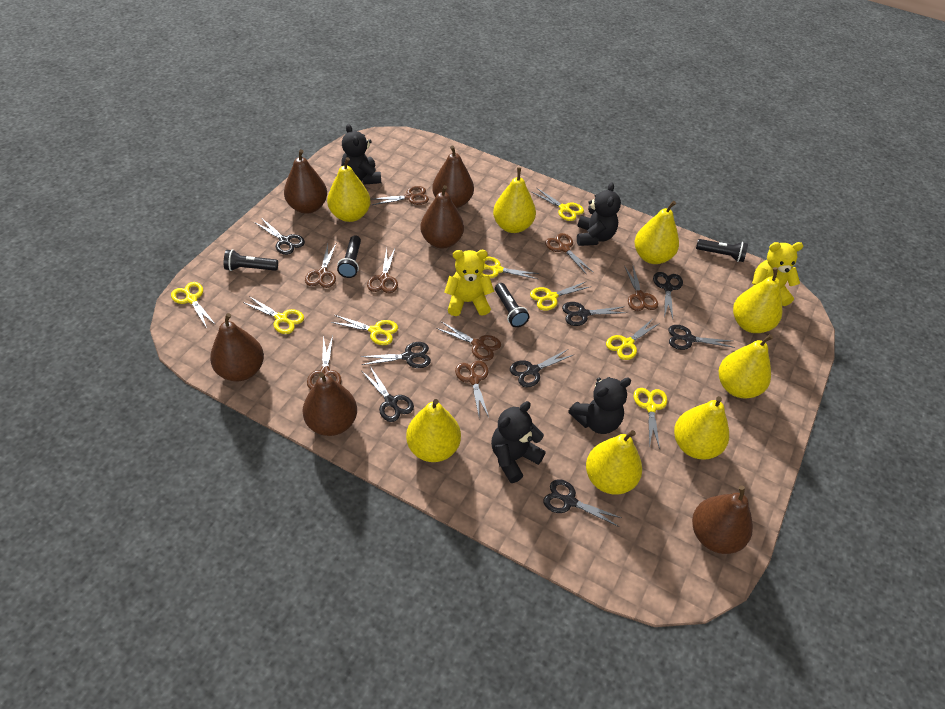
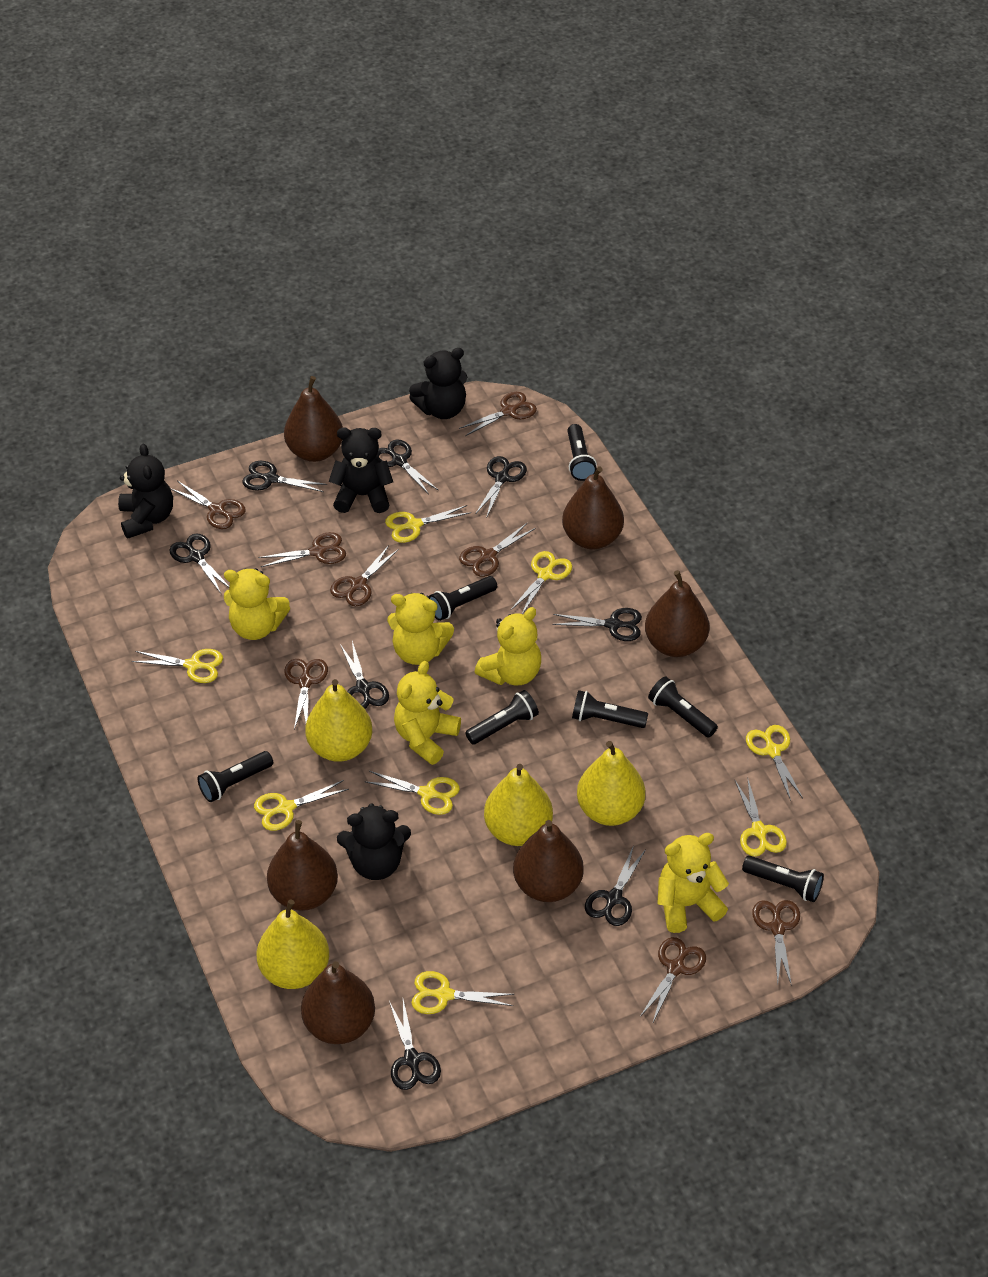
black flashlight: [224,249,278,271] [337,236,361,278] [495,283,529,327] [696,239,748,262] = 4 -> [197,751,273,802] [429,576,497,621] [465,690,539,745] [568,424,597,481] [572,690,648,728] [648,676,718,738] [742,856,824,902] = 7
yellow pear: [327,157,371,222] [406,399,461,462] [493,167,536,233] [586,430,642,495] [635,201,679,264] [674,396,729,459] [719,334,773,398] [733,267,782,333] = 8 -> [257,899,329,989] [305,679,372,762] [484,764,553,846] [577,741,645,826] = 4
yellow teddy bear: [444,250,494,316] [752,242,803,306] = 2 -> [224,568,290,640] [387,593,454,665] [394,661,461,765] [475,607,541,686] [657,833,729,933] = 5

